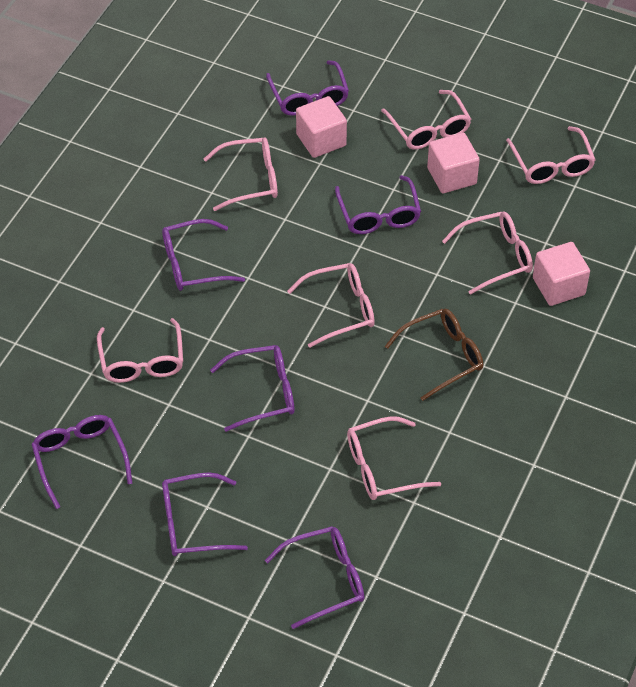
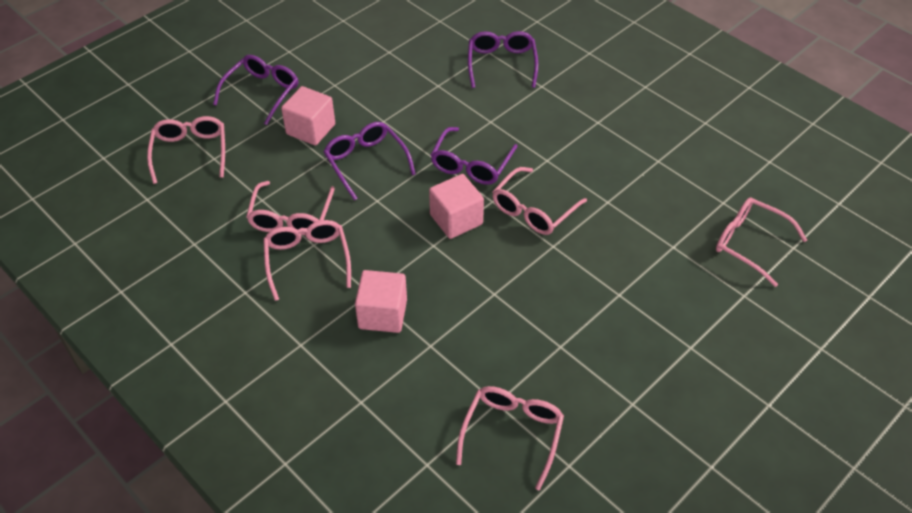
brown glasses: [385,308,483,401] = 1 -> none = 0
pink glasses: [97,318,183,383] [204,137,278,211] [287,263,375,348] [347,416,441,500] [381,90,471,150] [442,211,533,295] [506,126,596,184] = 7 -> [147,116,225,184] [246,181,335,235] [263,220,351,301] [456,386,564,491] [492,167,587,235] [716,197,807,287] = 6
purple glasses: [31,415,133,509] [162,219,245,291] [162,473,248,556] [210,345,295,432] [265,526,364,629] [266,60,349,116] [335,175,421,234] = 7 -> [213,55,298,125] [323,122,416,201] [431,127,518,185] [468,31,538,88] = 4

